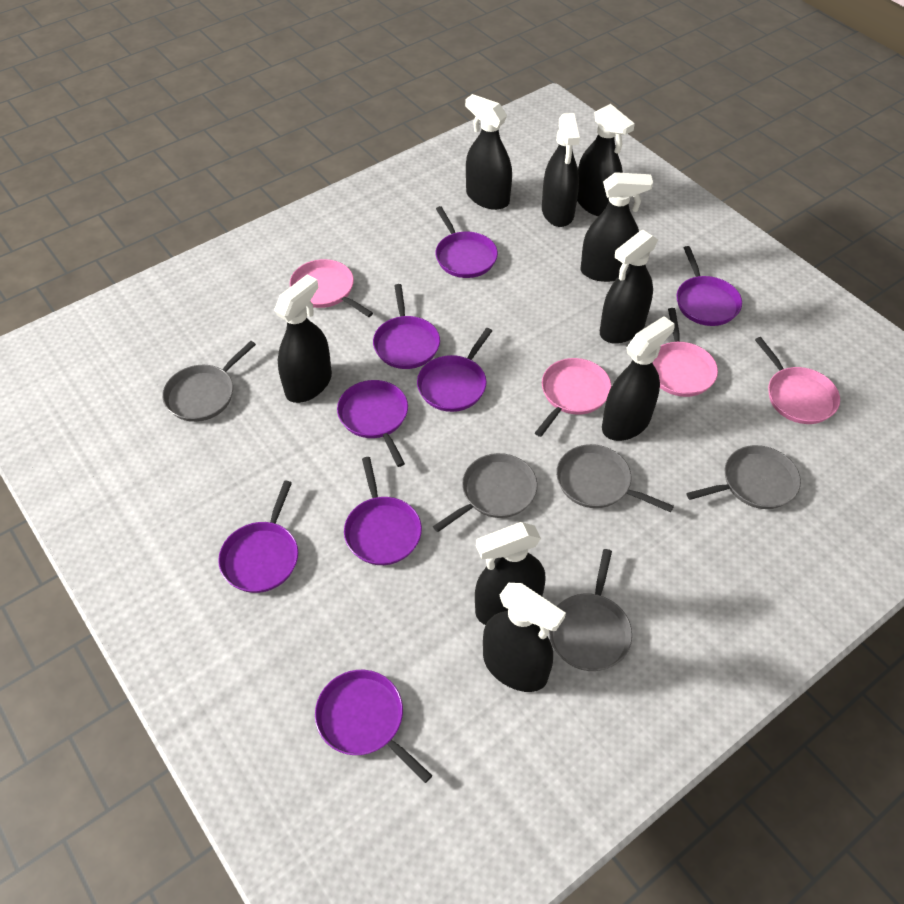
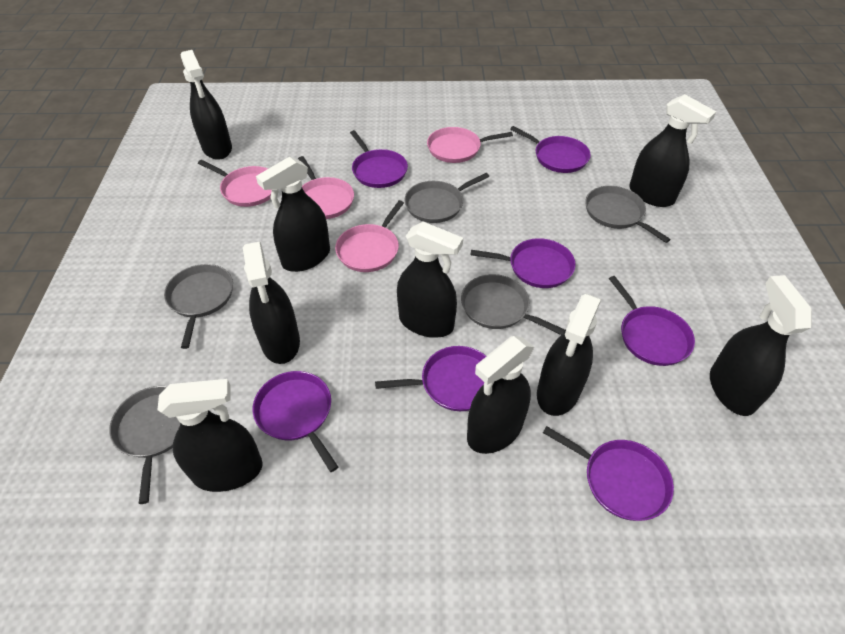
purple pan: [218,481,298,593] [315,670,432,783] [337,380,408,467] [344,457,422,565] [373,284,440,369] [417,328,492,412] [435,206,498,278] [676,246,742,326] = 8 -> [253,371,338,472] [350,130,408,188] [375,346,486,411] [471,238,576,288] [510,126,591,173] [543,426,674,521] [609,276,695,366] = 7

